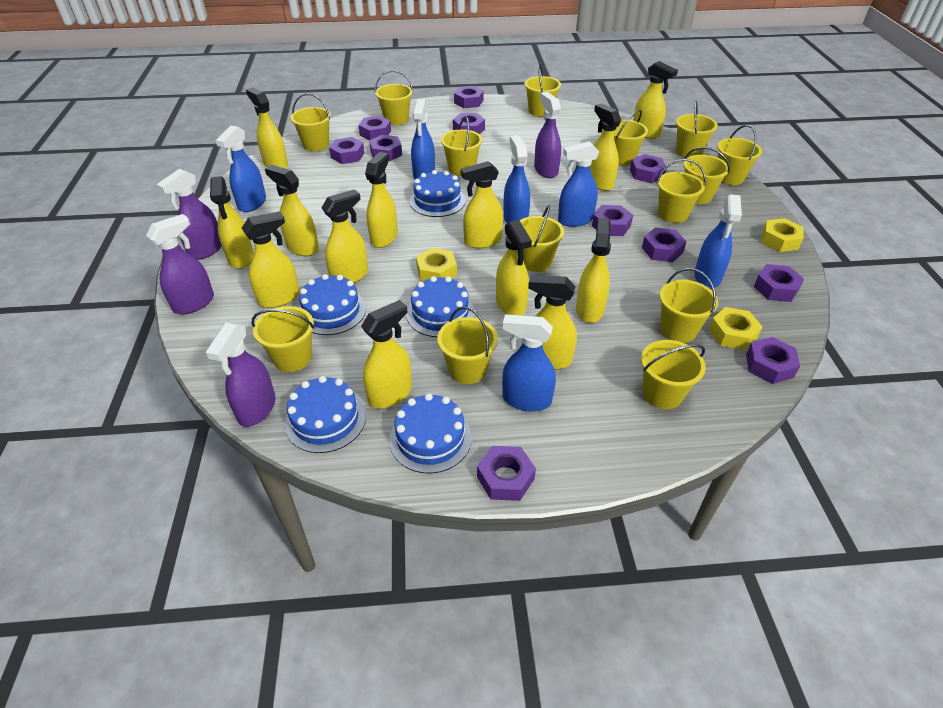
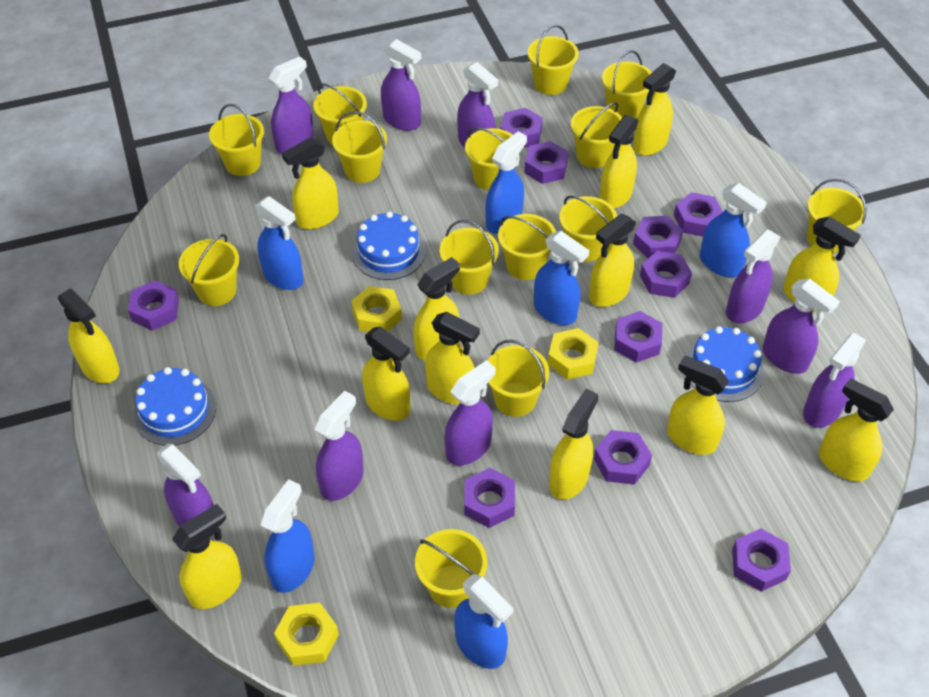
blue cake: [285,376,366,453] [299,274,366,335] [389,393,472,473] [406,276,475,337] [410,170,466,217] = 5 -> [134,367,216,446] [352,211,425,280] [686,326,764,402] = 3
purple nut: [329,137,364,164] [358,116,391,140] [369,135,402,161] [453,113,485,134] [454,86,484,108] [477,446,536,501] [592,205,633,236] [630,154,666,183] [642,227,687,262] [746,337,800,384] [754,264,804,302] = 11 -> [128,280,179,331] [464,468,515,528] [501,108,543,148] [525,141,568,184] [594,430,652,485] [614,311,662,363] [633,216,683,258] [640,251,692,298] [674,192,723,237] [732,528,791,592] = 10
purple spray bottle: [146,214,214,314] [156,169,222,260] [206,323,276,427] [534,92,561,178] = 4 -> [157,444,214,537] [269,56,314,154] [315,391,364,501] [381,39,421,131] [445,360,495,465] [457,62,498,148] [726,229,780,323] [763,279,840,374] [803,333,866,428] = 9

